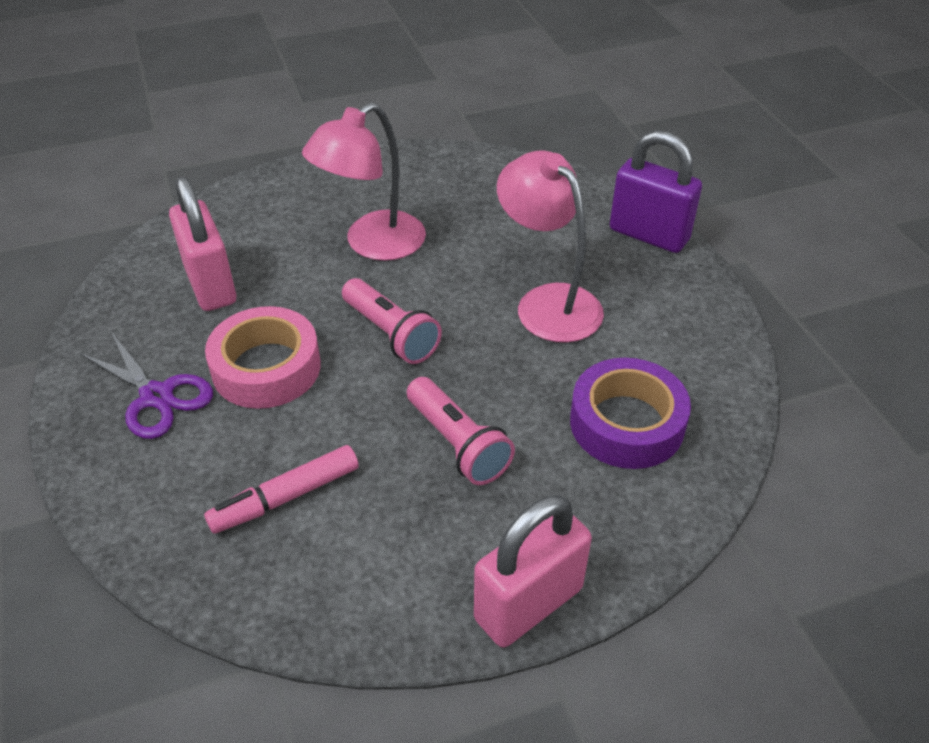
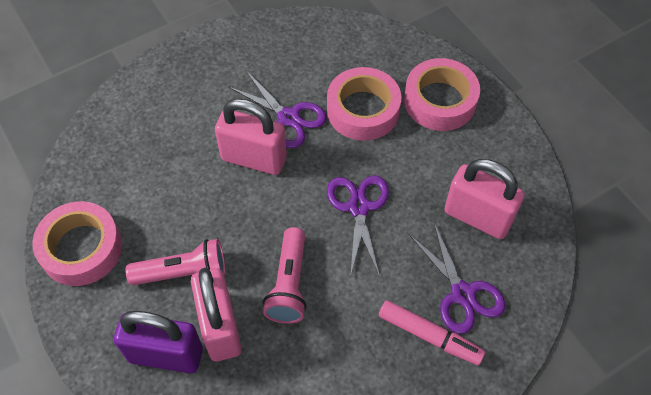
pink lamp: [302,103,426,261] [497,150,604,343] = 2 -> none = 0
pink padlock: [169,177,236,311] [474,495,592,648] = 2 -> [191,268,242,361] [215,98,287,175] [444,159,525,239] = 3
pink tape: [205,306,321,409] = 1 -> [32,201,122,286] [327,67,401,141] [404,58,480,131] = 3
purple scissors: [79,333,213,439] = 1 -> [229,71,327,148] [327,176,389,277] [409,223,505,334] = 3
purple tape: [570,358,691,469] = 1 -> none = 0

